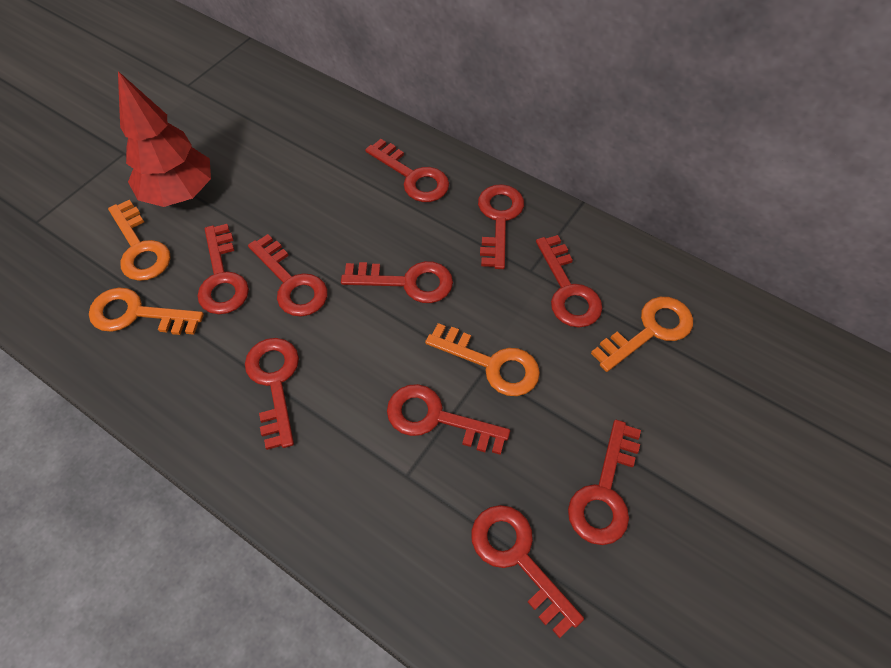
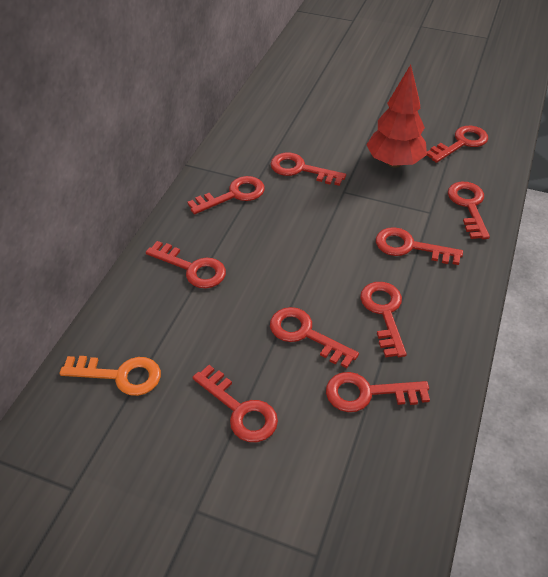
orange key: [89,288,204,335] [108,200,171,281] [425,323,540,396] [591,297,693,372] = 4 -> [60,356,161,396] = 1

